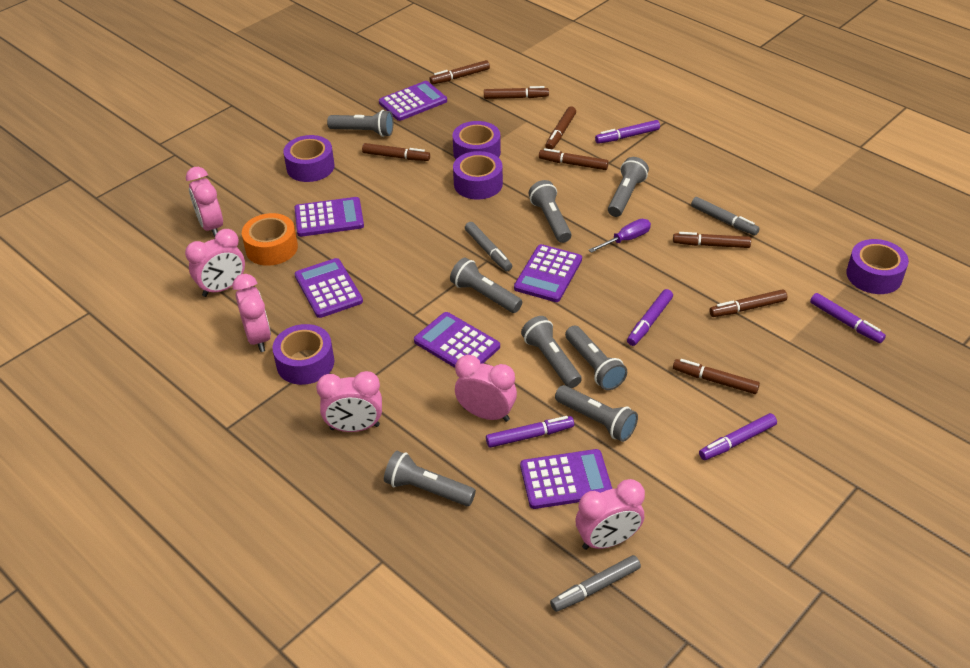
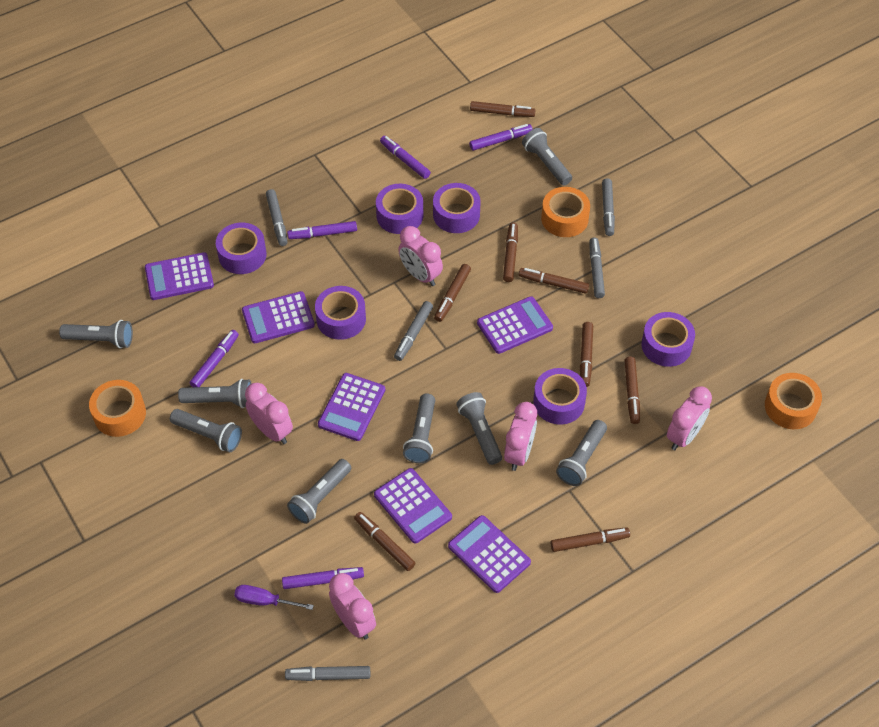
grey marker: [465,222,512,271] [550,555,641,612] [691,197,760,235] = 3 -> [266,189,287,246] [285,666,370,681] [394,301,433,361] [590,237,605,298] [602,178,615,236] = 5
orange tape: [242,213,298,266] = 1 -> [89,380,146,437] [541,187,590,237] [765,373,822,429] = 3
pink clock: [185,229,245,297] [186,167,223,237] [232,274,271,352] [316,371,382,432] [455,355,517,422] [576,479,645,550] = 6 -> [245,383,293,444] [329,573,376,639] [398,226,443,286] [504,402,537,471] [667,386,712,450] = 5
purple tape: [272,324,334,385] [283,135,335,182] [453,121,501,159] [453,151,503,200] [846,239,909,294] = 5 -> [216,223,267,274] [315,286,366,340] [376,184,423,234] [433,183,481,233] [533,368,587,425] [641,312,695,367] = 6

